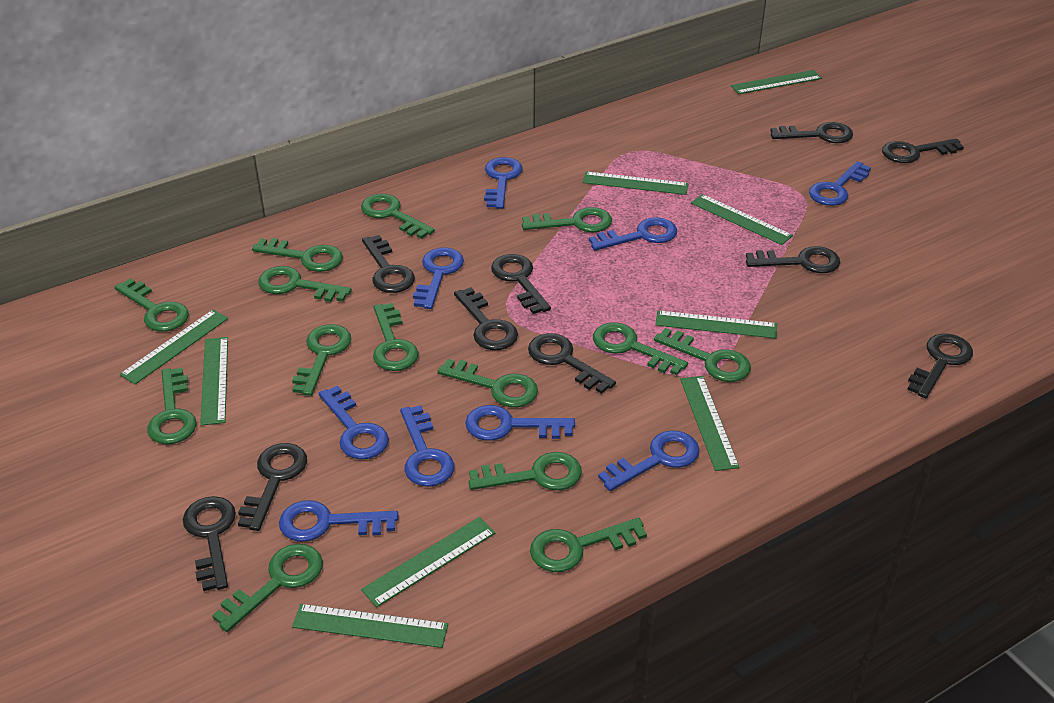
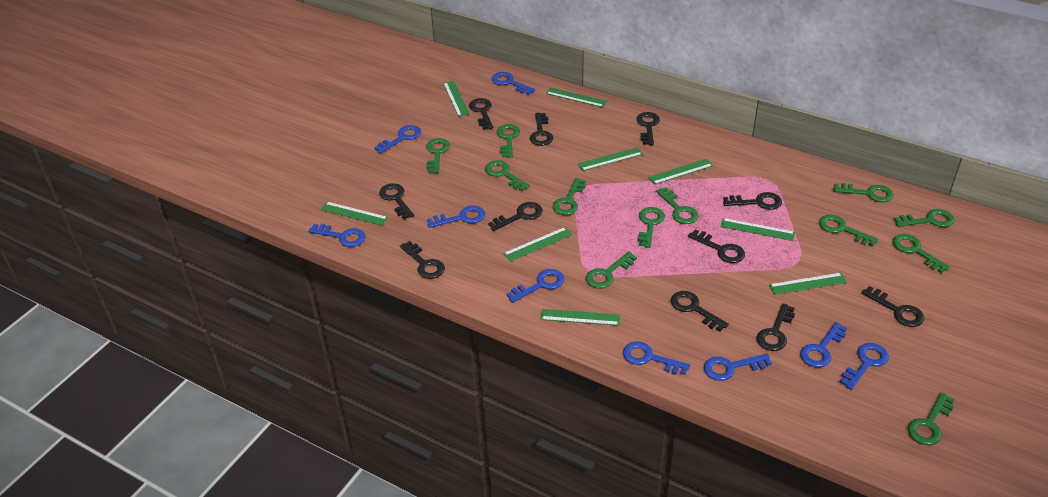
black key: [183,496,236,591] [238,443,307,531] [362,235,415,293] [454,287,518,350] [491,254,551,314] [528,333,616,394] [746,246,840,273] [770,122,853,143] [882,138,964,163] [907,333,973,398] = 10 -> [379,183,414,219] [400,241,445,279] [469,98,493,129] [488,202,543,231] [530,113,553,146] [636,112,660,145] [671,291,729,331] [688,229,745,263] [723,192,782,210] [757,303,795,351] [862,286,924,327] = 11
green key: [114,278,189,332] [147,368,197,444] [212,544,323,632] [252,238,343,272] [258,266,352,302] [292,324,351,396] [361,194,435,239] [373,303,419,371] [437,359,538,407] [468,452,582,490] [522,207,612,232] [530,517,647,572] [593,322,688,376] [654,328,751,382] = 14 -> [426,138,450,173] [485,160,530,191] [497,124,520,158] [552,178,586,215] [586,251,637,289] [637,207,665,248] [656,187,699,224] [819,215,879,247] [833,183,894,202] [893,234,950,273] [894,209,955,227] [908,392,954,445] = 12

